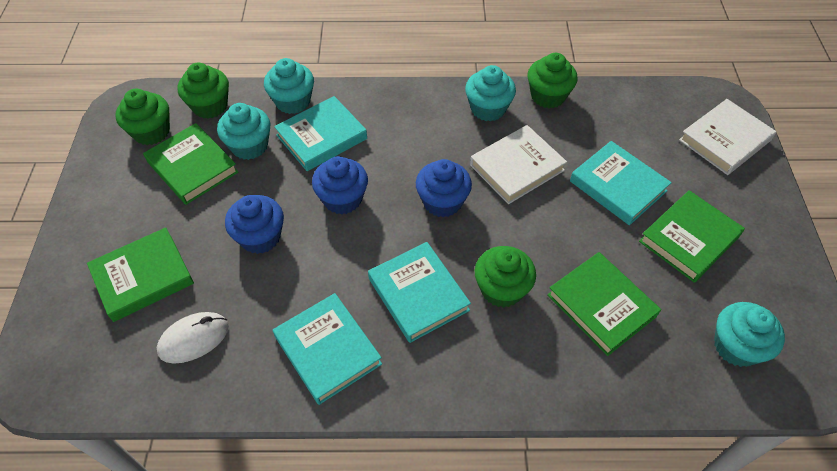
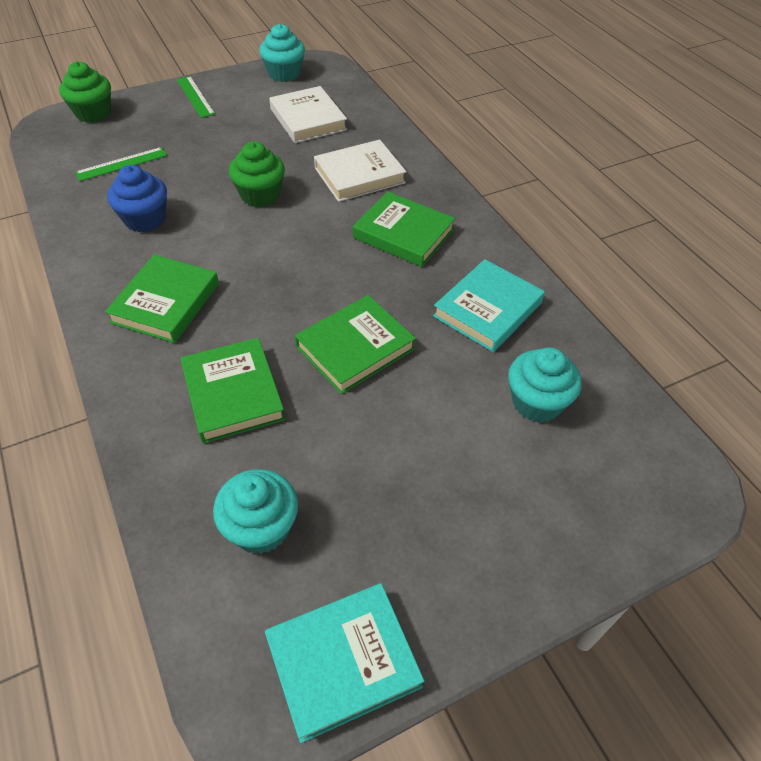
blue cupcake: [225,195,284,254] [312,156,368,215] [416,159,472,218] = 3 -> [107,165,167,232] = 1
green cupcake: [115,89,170,145] [177,63,229,119] [475,246,536,308] [528,53,578,108] = 4 -> [59,61,111,123] [229,141,285,207] = 2
green ruler: none = 0 -> [75,147,167,181] [177,76,215,118] = 2
turquoise book: [273,293,382,405] [274,96,367,171] [368,242,471,343] [570,141,672,225] = 4 -> [265,583,424,743] [433,259,545,352] = 2
turquoise cupcake: [217,103,271,160] [264,58,314,114] [465,65,516,121] [714,302,785,367] = 4 -> [213,469,298,554] [259,24,305,82] [508,347,582,422] = 3
white mouse: [157,312,229,363] = 1 -> none = 0

